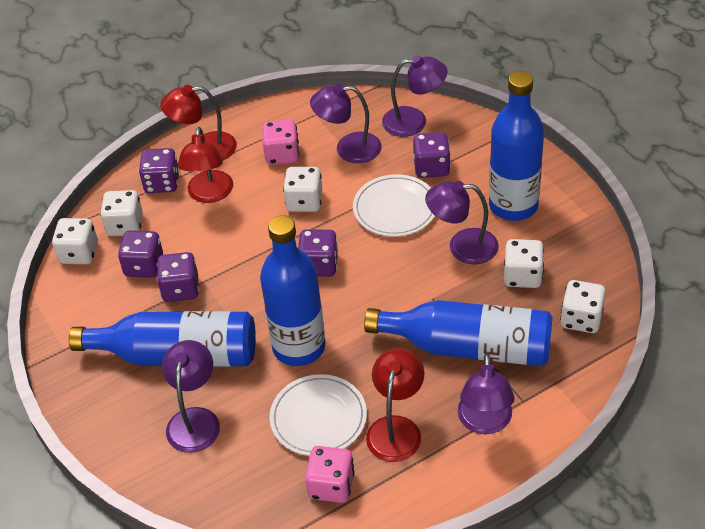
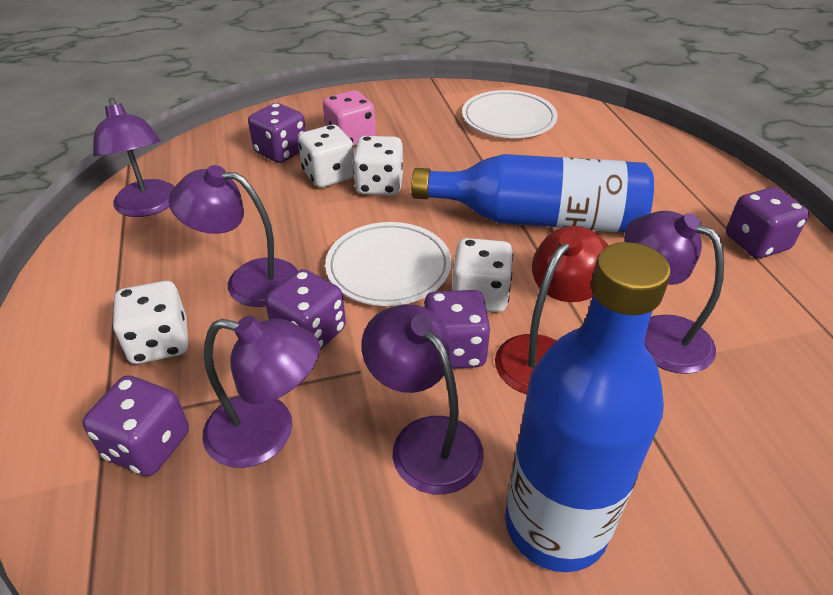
blue bottle: [69,311,256,367] [260,215,325,366] [364,300,553,366] [489,71,544,221] = 4 -> [411,154,654,232] [506,242,671,572] = 2
pink dice: [262,120,299,165] [305,446,355,503] = 2 -> [323,90,376,146] = 1
red lamp: [160,85,237,160] [178,127,233,203] [366,348,425,462] = 3 -> [495,226,609,394] = 1
white dice: [52,218,98,264] [100,190,143,236] [283,167,322,212] [504,239,544,288] [560,280,606,333] = 5 -> [112,281,188,364] [298,125,354,188] [353,136,403,195] [452,238,513,312] = 4

